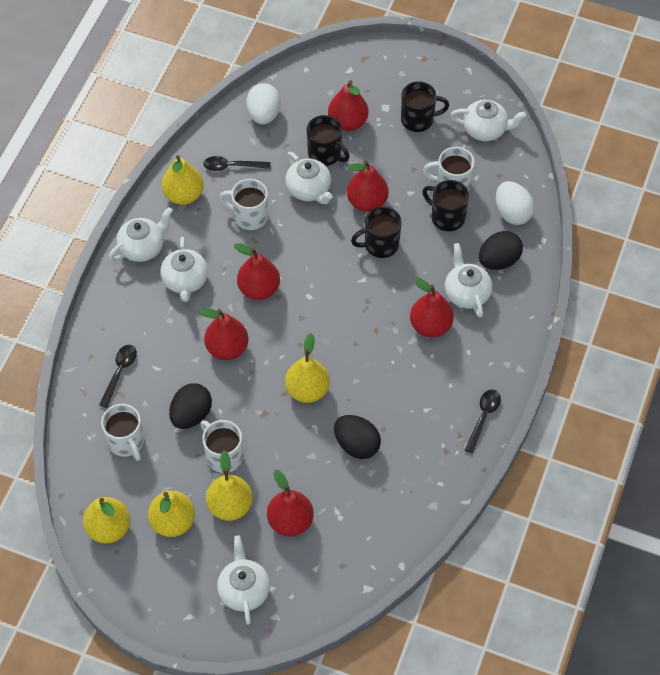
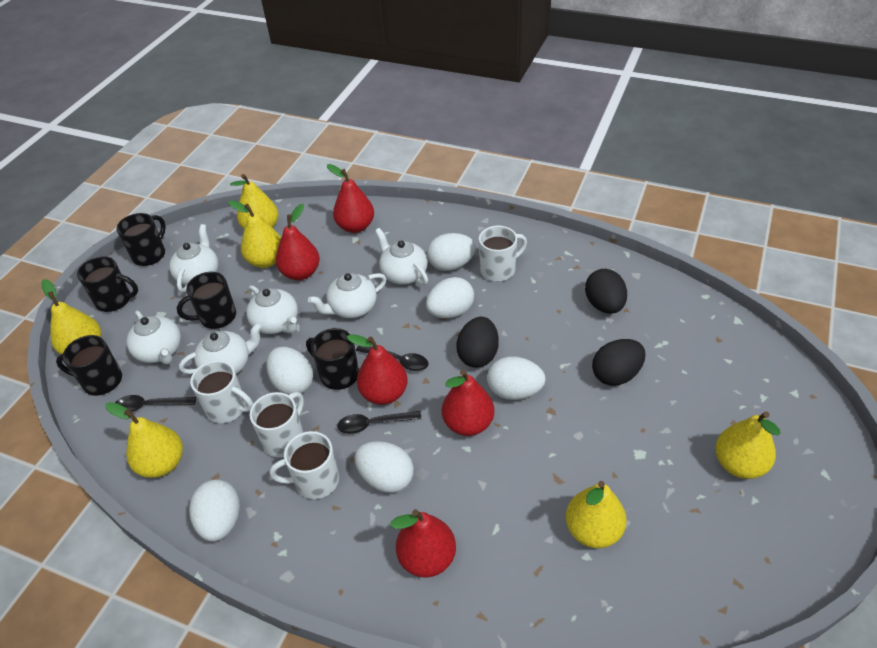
black mug: [307,115,350,166] [351,206,402,258] [401,81,449,132] [422,180,469,231] = 4 -> [56,335,122,396] [77,256,138,312] [117,213,166,266] [177,272,236,329] [306,328,359,390] = 5
red pear: [199,308,248,360] [234,243,280,300] [267,470,314,537] [328,80,368,131] [347,160,389,212] [410,277,454,337] = 6 -> [276,204,320,280] [327,164,374,233] [347,334,408,405] [390,509,456,578] [442,370,494,436] = 5
white egg: [246,83,281,124] [496,181,534,225] = 2 -> [189,479,240,541] [266,347,313,395] [355,441,414,493] [426,277,474,318] [427,233,476,271] [487,356,546,400] = 6
yellow pear: [83,497,130,544] [148,491,195,537] [162,155,204,205] [206,450,253,521] [285,333,330,403] = 5 -> [41,279,101,354] [105,402,183,478] [228,200,281,268] [230,174,278,229] [566,481,626,548] [715,411,781,479] = 6

